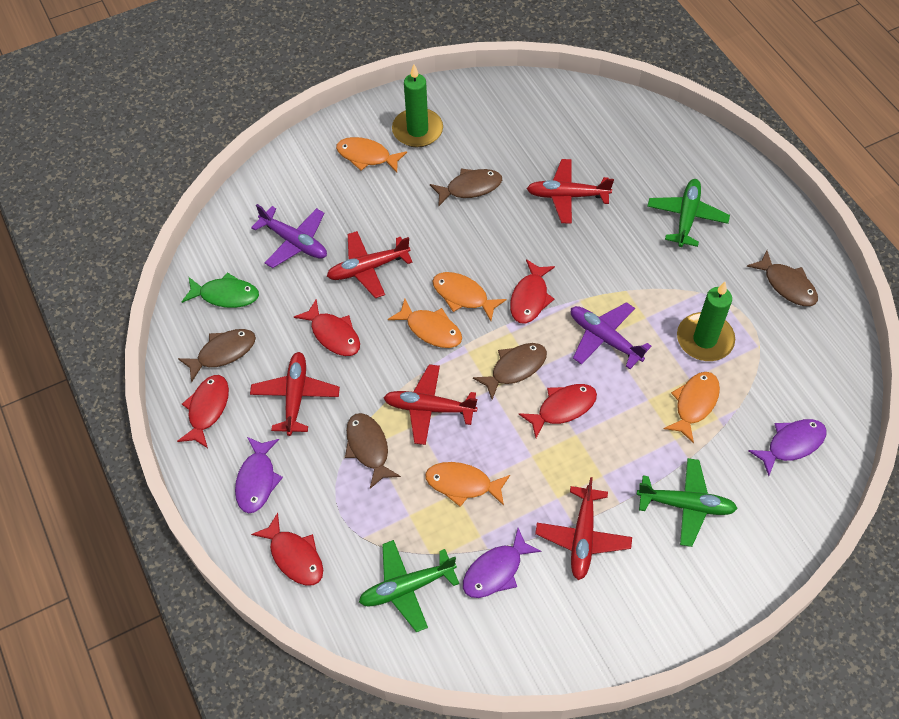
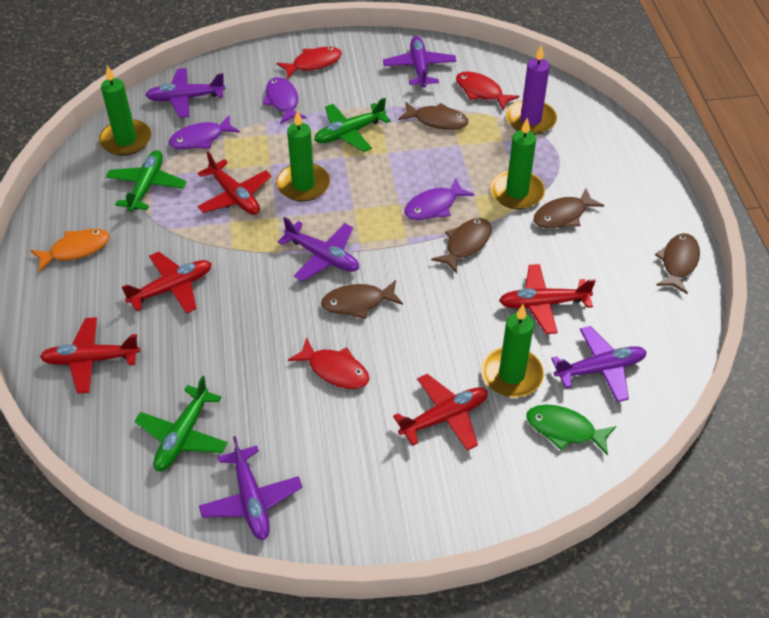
green candle: [392,64,443,147] [677,282,735,361] = 2 -> [99,65,151,156] [276,110,330,202] [481,304,544,397] [490,118,545,209] = 4
orange fish: [336,137,407,173] [388,298,462,348] [425,462,510,507] [432,272,507,321] [664,372,720,443] = 5 -> [30,229,110,272] = 1
purple candle: none = 0 -> [506,45,557,135] = 1
purple plane: [251,204,327,268] [571,302,652,369] = 2 -> [145,68,226,118] [199,436,302,540] [278,217,359,281] [383,36,457,87] [551,326,647,402] = 5
red fish: [177,375,229,448] [251,513,323,585] [294,299,360,356] [510,259,555,323] [519,384,597,438] = 5 -> [277,47,342,79] [288,337,369,389] [456,71,519,110] = 3

